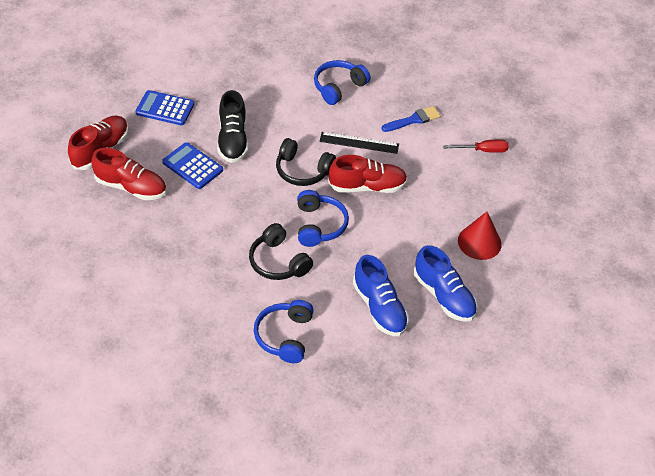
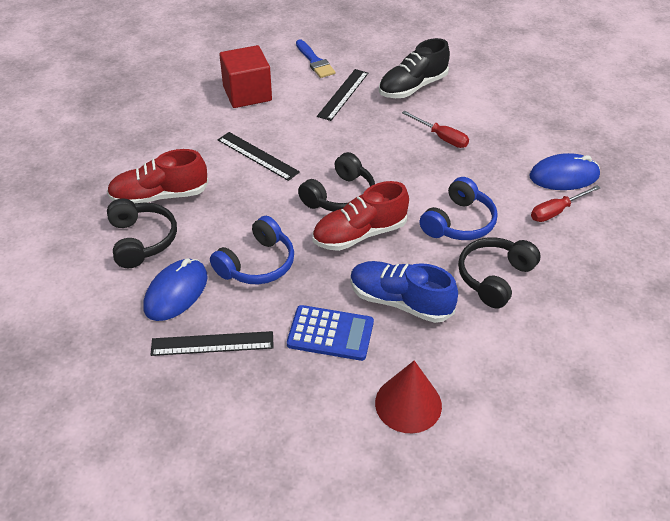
black headphones: [249,223,313,280] [276,138,336,186] = 2 -> [107,198,177,268] [298,152,375,211] [458,237,541,308] = 3
black ruler: [319,132,399,154] = 1 -> [151,331,274,356] [218,132,300,181] [317,69,368,121] = 3
blue calculator: [135,90,194,125] [162,142,223,189] = 2 -> [287,305,374,361] = 1
blue headphones: [254,300,314,363] [297,190,349,247] [314,60,371,105] = 3 -> [210,216,294,284] [420,177,498,240] = 2
blue mouse: none = 0 -> [144,258,208,321] [529,153,600,190] = 2
blue shoe: [353,255,409,336] [414,245,477,322] = 2 -> [350,261,458,323] = 1
red cube: none = 0 -> [219,45,272,108] = 1
red screwdriver: [443,139,509,153] = 1 -> [402,111,469,148] [531,185,600,222] = 2
red shoe: [68,116,128,170] [91,148,167,200] [328,155,408,193] = 3 -> [107,149,209,204] [313,181,409,251] = 2

